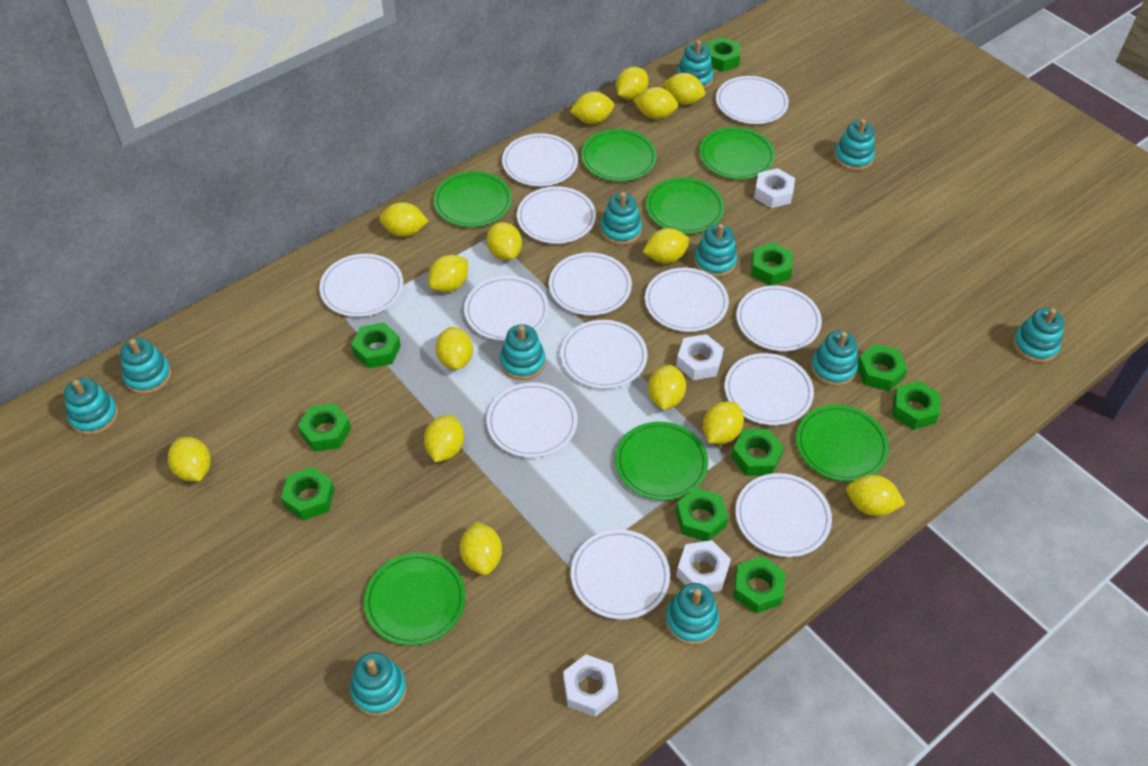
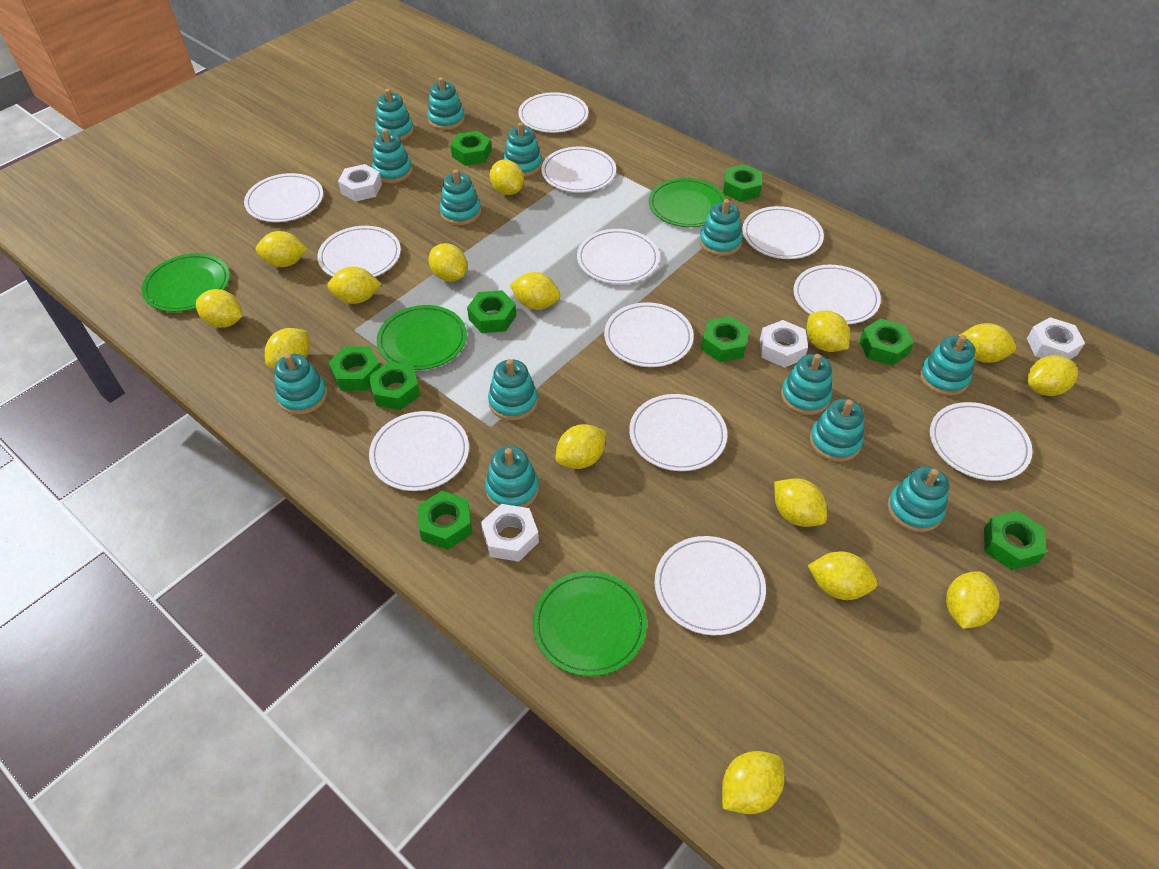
green nut: [281,467,335,521] [298,403,351,452] [351,322,401,368] [676,488,728,541] [706,37,740,72] [731,429,784,476] [733,556,785,614] [751,242,793,286] [858,344,908,391] [892,381,940,430] = 10 -> [328,346,380,391] [369,361,420,410] [418,491,472,550] [451,131,492,166] [467,290,516,333] [701,316,750,362] [723,164,762,202] [860,319,914,366] [984,511,1046,570] = 9
green plate: [364,553,466,646] [433,171,512,227] [581,129,657,182] [615,422,708,500] [646,177,725,234] [699,127,775,179] [796,405,889,482] = 7 -> [142,253,230,312] [377,305,467,370] [533,571,647,676] [649,178,726,227] = 4
turquoise stacking toy: [64,378,118,435] [120,338,172,394] [350,652,407,716] [500,324,545,380] [600,192,642,245] [665,583,719,645] [676,40,714,89] [694,224,737,277] [811,331,858,386] [834,119,875,171] [1013,308,1064,363] = 11 -> [275,353,328,415] [372,129,412,183] [375,89,414,141] [427,77,465,130] [440,169,481,225] [485,446,539,508] [488,359,538,421] [503,122,542,177] [699,199,742,256] [781,354,832,415] [810,399,864,462] [888,466,949,532] [919,335,975,396] = 13
white plate: [319,254,403,317] [464,276,549,341] [487,383,578,458] [502,133,578,186] [517,186,596,244] [549,252,632,316] [561,320,648,389] [571,529,670,619] [645,268,729,332] [716,76,789,124] [725,353,814,425] [736,285,822,351] [736,473,832,557] = 13 -> [244,173,323,222] [317,226,401,277] [369,411,469,491] [518,92,589,133] [541,147,616,193] [577,229,659,284] [604,302,694,367] [629,394,727,471] [654,536,766,635] [742,206,824,259] [793,265,881,324] [930,402,1032,481] = 12

